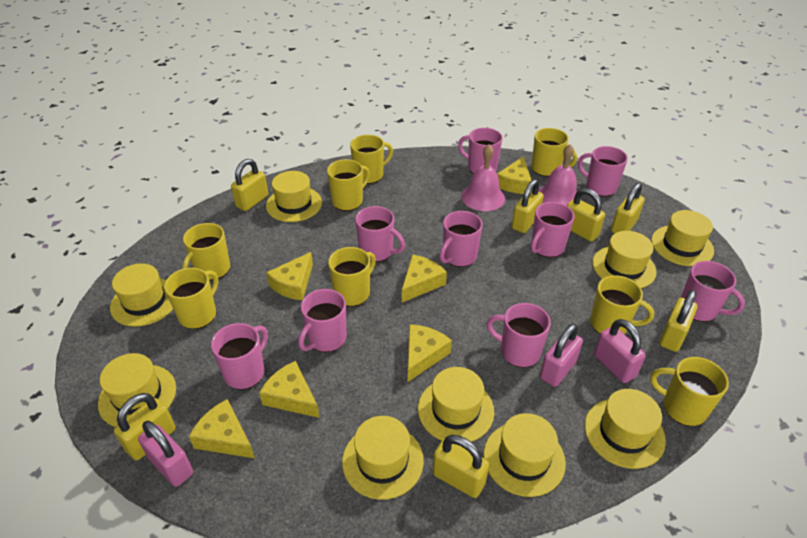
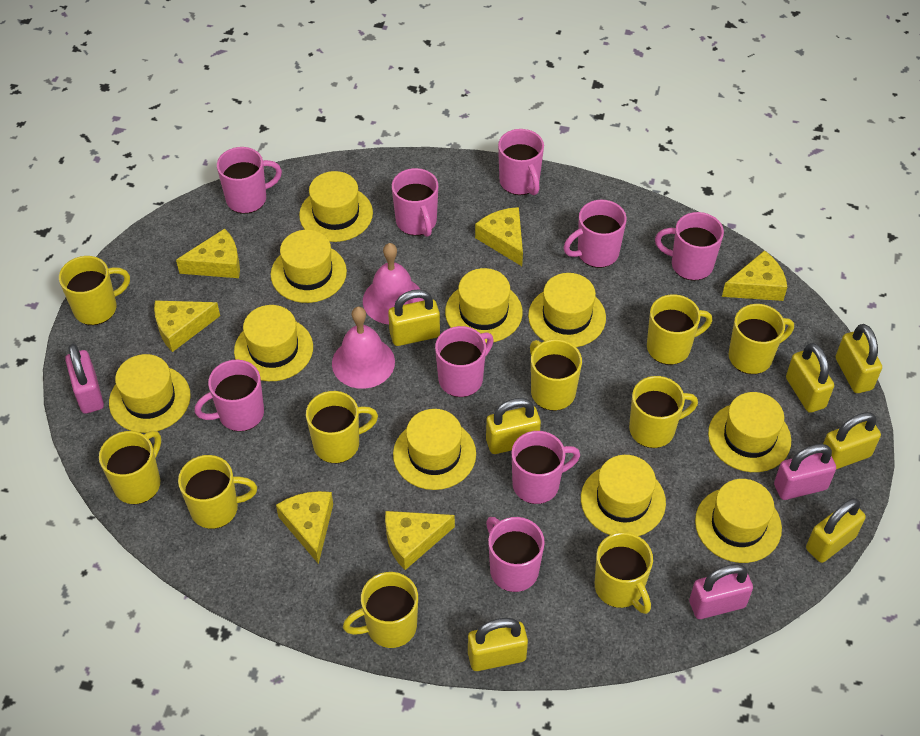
yellow hat: [98,353,176,427] [110,263,173,327] [266,171,322,222] [342,416,424,500] [418,367,494,442] [484,413,566,497] [585,389,666,469] [592,231,656,288] [651,210,714,266] = 9 -> [109,354,191,433] [234,305,313,381] [271,230,347,303] [299,171,373,242] [393,409,476,490] [445,268,523,343] [528,273,606,347] [581,455,666,536] [695,479,782,563] [708,392,791,472] = 10
yellow mug: [164,268,219,329] [182,223,230,280] [327,159,370,211] [328,247,376,306] [350,135,393,184] [531,128,577,177] [590,275,654,334] [650,357,729,426] = 8 -> [59,256,130,325] [99,431,161,504] [178,455,257,529] [306,391,378,463] [343,572,418,648] [530,339,582,411] [595,532,653,614] [629,376,698,448] [647,294,712,365] [729,304,794,374] = 10

